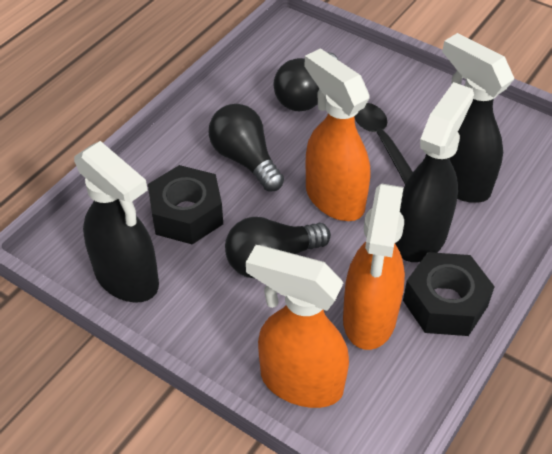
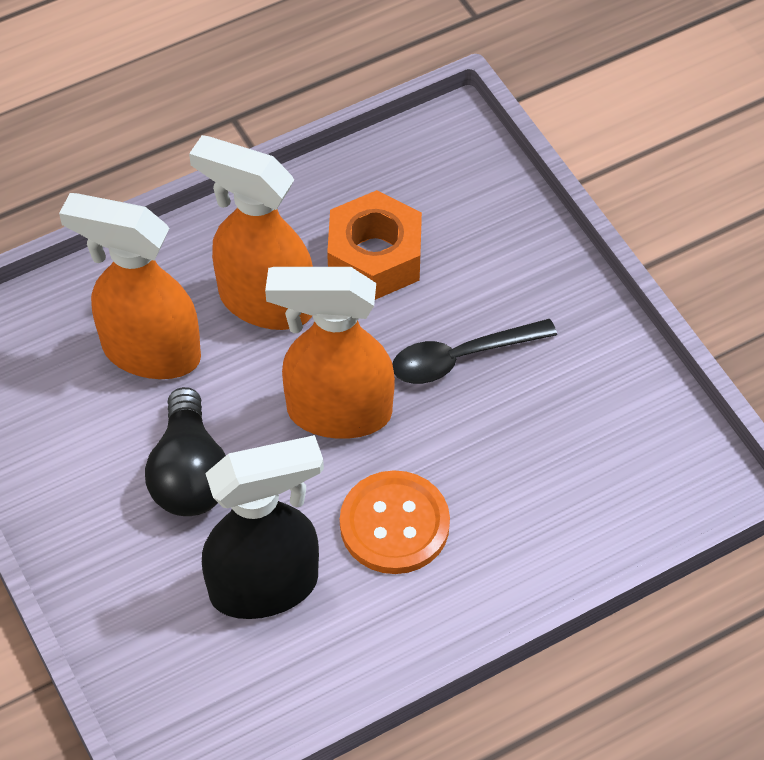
black light bulb: [209,104,284,191] [225,217,331,278] [274,52,338,111] = 3 -> [145,387,226,516] = 1
black nut: [148,165,223,244] [403,252,495,336] = 2 -> none = 0
black spray bottle: [74,141,159,303] [395,82,474,262] [442,33,514,203] = 3 -> [202,435,324,619] = 1
orange button: none = 0 -> [340,470,450,574] = 1
orange nut: none = 0 -> [327,190,422,300] = 1

